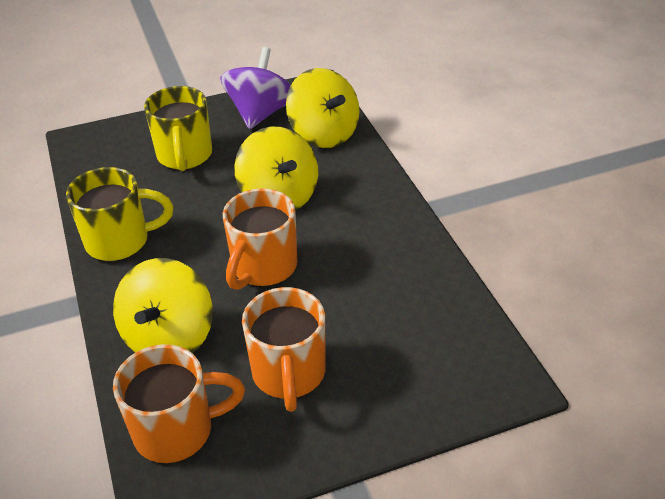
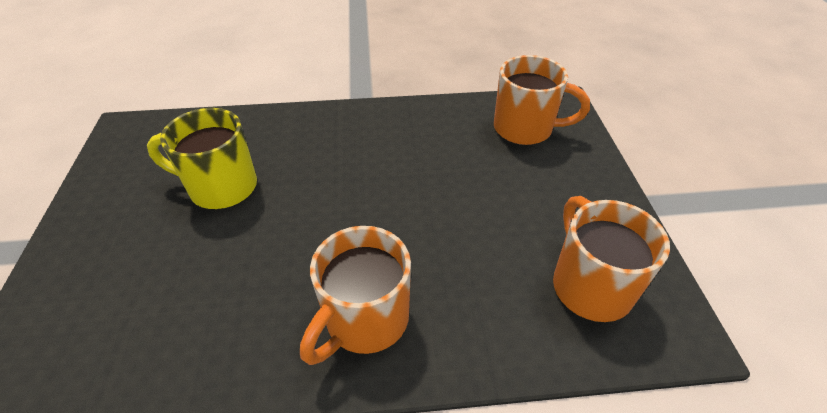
purple spinning top: [220,47,291,129] = 1 -> none = 0
yellow mug: [66,167,173,261] [144,86,212,171] = 2 -> [147,108,257,209] = 1
yellow spinning top: [113,258,213,353] [234,127,318,210] [286,68,360,148] = 3 -> none = 0

